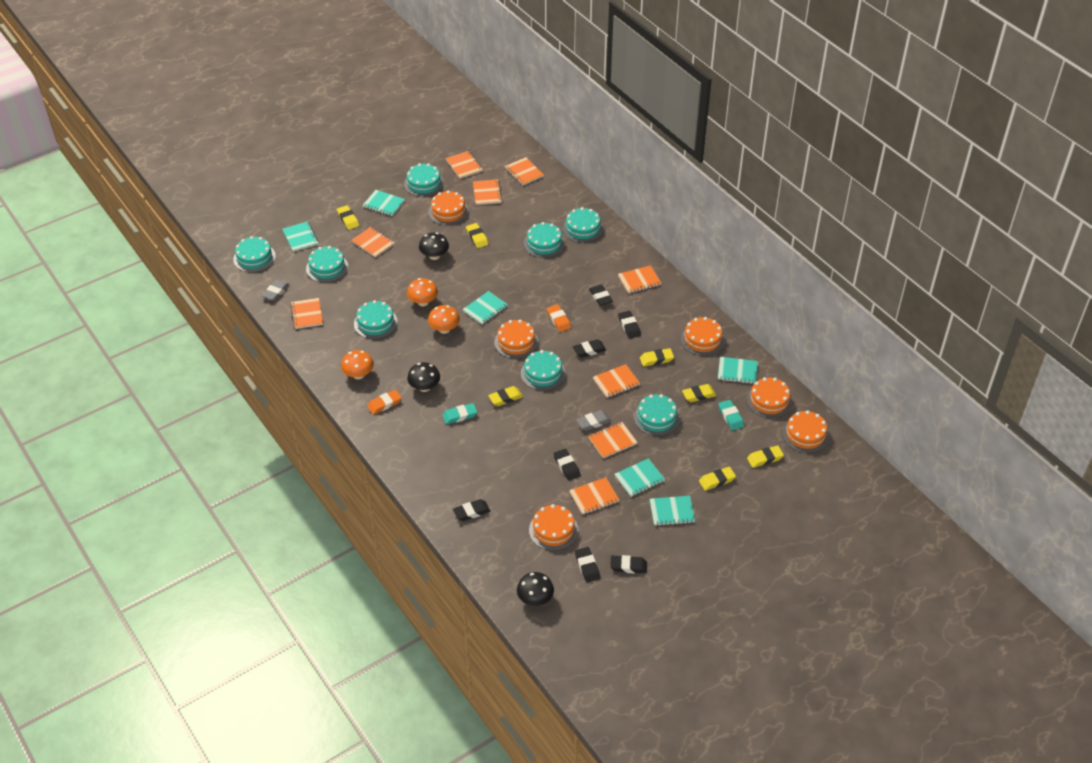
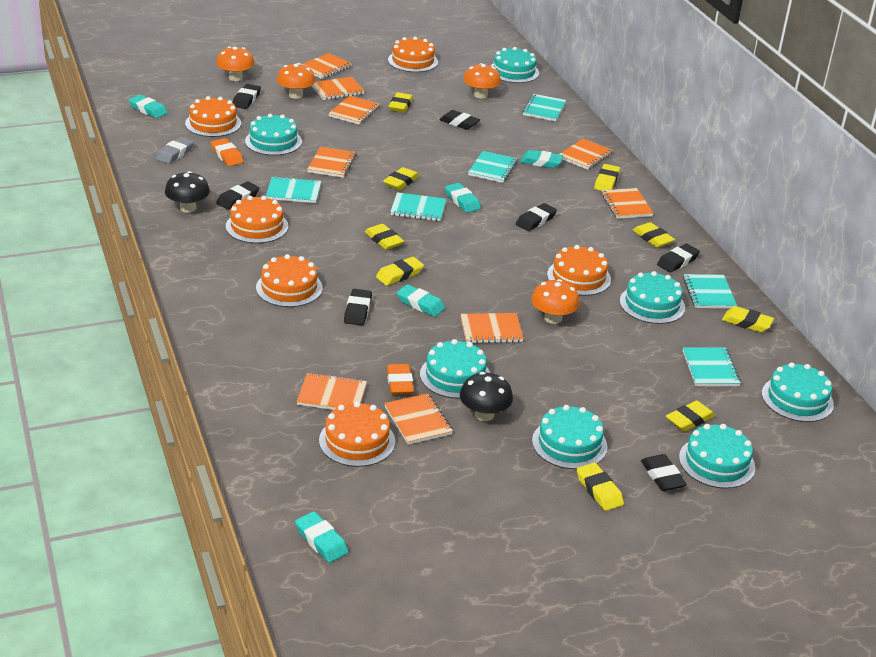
black mushroom: [407,362,440,392] [419,232,449,260] [517,572,554,606] = 3 -> [165,171,210,213] [460,372,513,421] = 2
grey eraser: [262,279,289,301] [576,410,611,431] = 2 -> [156,137,194,164] = 1
orange mushroom: [341,350,374,380] [407,278,438,306] [428,305,460,334] = 3 -> [216,46,254,81] [277,63,315,99] [463,63,501,98] [531,279,580,324] = 4
turquoise cake: [233,236,276,272] [306,246,348,283] [354,300,398,339] [404,163,444,197] [521,350,566,391] [524,222,565,258] [563,207,604,243] [634,394,680,436] = 8 -> [245,114,302,156] [420,339,490,399] [491,47,539,83] [532,405,607,469] [620,271,685,324] [679,424,755,489] [762,362,834,422] = 7
turquoise eraser: [442,403,477,424] [718,400,744,430] = 2 -> [129,95,168,118] [295,511,348,563] [396,284,445,317] [445,183,481,213] [520,150,563,168] = 5
yellow eraser: [337,205,359,230] [466,223,488,248] [488,386,523,406] [640,348,674,367] [682,384,717,402] [699,467,736,491] [747,445,784,468] = 7 -> [365,224,404,250] [376,257,424,286] [383,167,419,190] [388,92,413,112] [577,463,624,511] [594,164,620,191] [633,222,675,248] [666,401,715,432] [722,306,774,332] = 9

